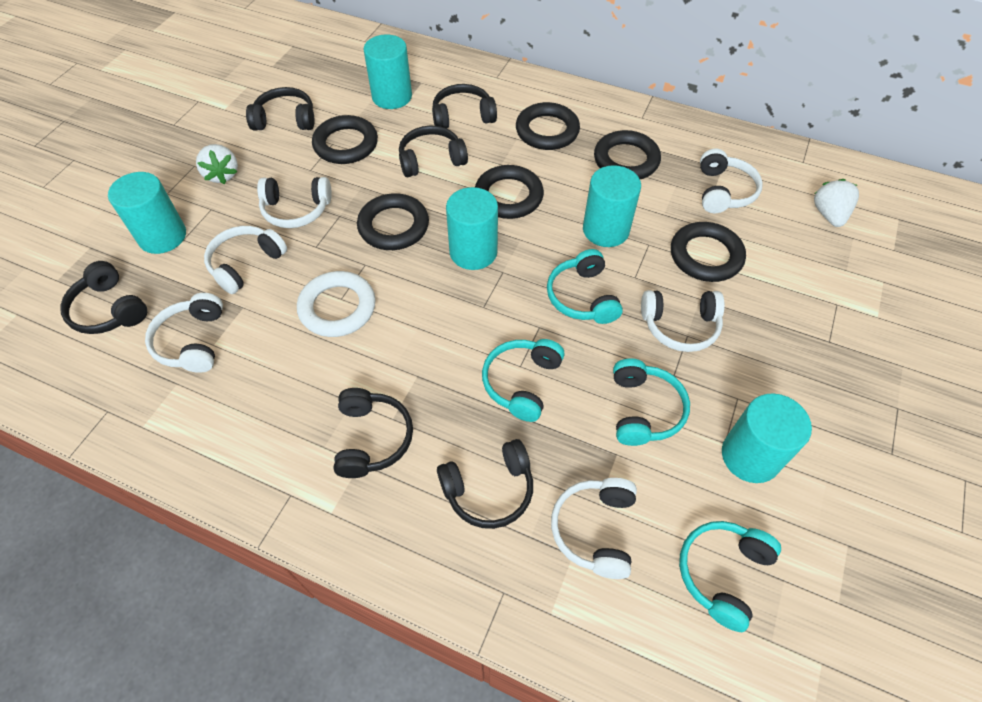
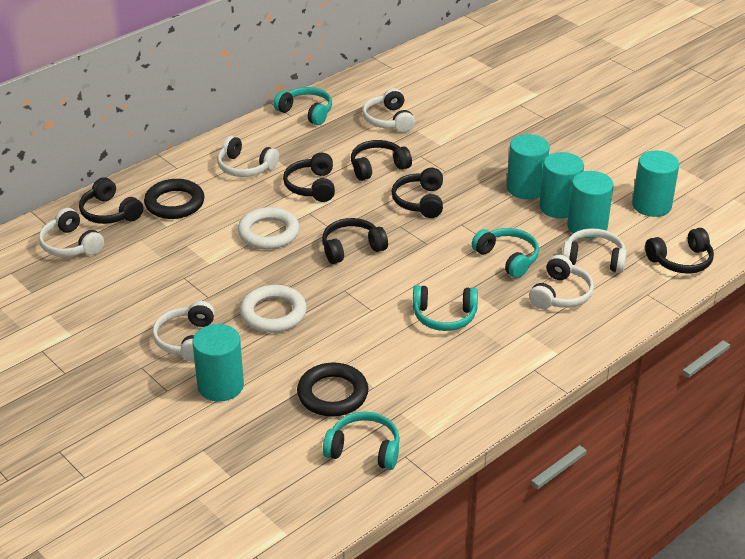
black ring: [312,115,378,164] [357,193,429,250] [475,165,544,219] [516,102,580,150] [594,130,661,179] [671,222,746,282] = 6 -> [144,179,205,219] [297,362,369,416] = 2
white ring: [297,271,376,337] = 1 -> [238,207,300,249] [240,285,307,333] = 2
white strawberry: [196,144,238,184] [814,179,859,227] = 2 -> none = 0

